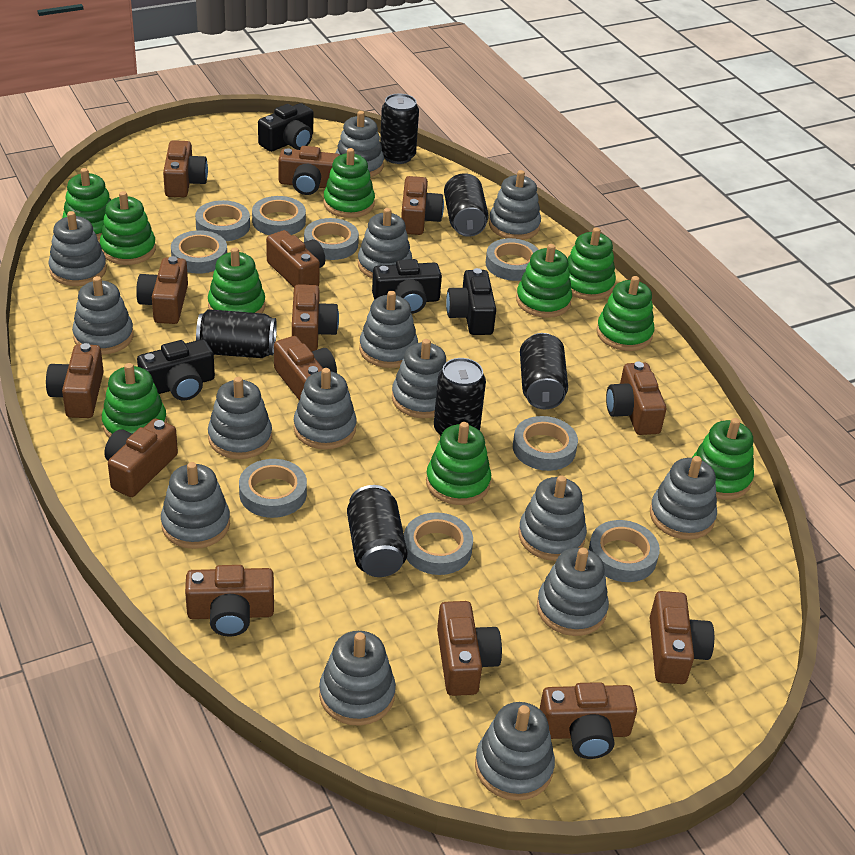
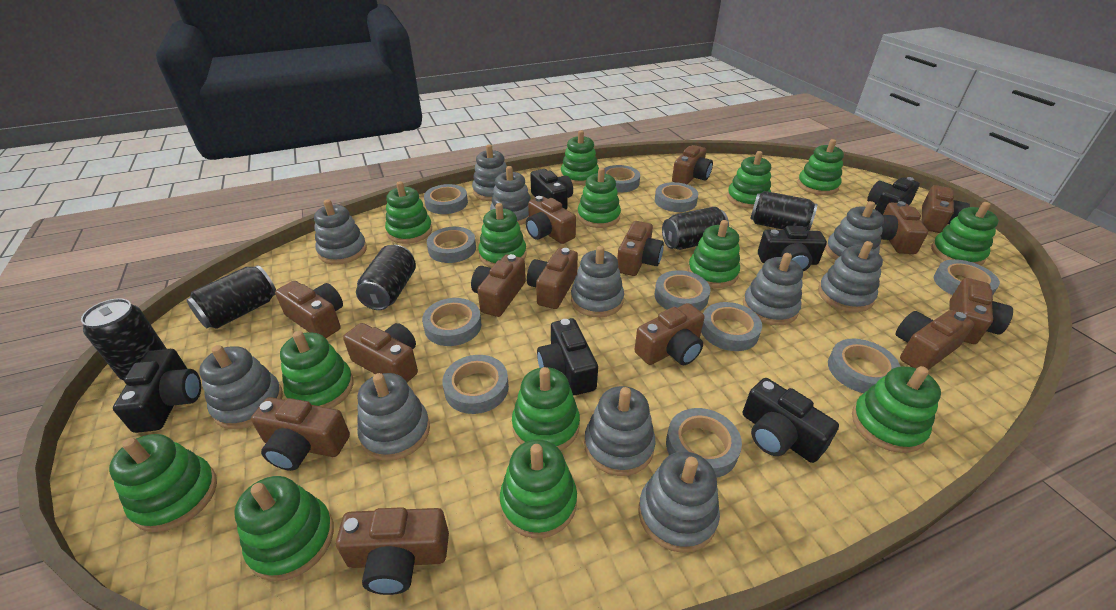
black camera: [137,339,215,401] [258,103,313,152] [372,259,442,314] [446,268,496,335] = 4 -> [113,349,201,433] [530,169,573,210] [537,318,598,395] [743,378,839,463] [758,226,827,271] [867,177,920,215] = 6
black can: [196,309,277,358] [347,485,408,577] [380,93,419,164] [434,358,486,436] [444,173,489,237] [520,333,568,409] = 6 -> [81,298,167,380] [187,265,276,329] [356,245,416,310] [662,207,729,250] [750,191,818,231] = 5
green stacking toy: [62,168,111,240] [100,191,156,265] [102,363,167,438] [208,247,265,313] [324,148,375,218] [426,422,491,505] [516,244,572,318] [567,227,616,300] [596,276,654,351] [692,418,754,499] = 10 -> [109,434,217,532] [234,476,334,581] [280,331,354,408] [385,181,432,244] [478,203,527,268] [500,439,577,538] [512,367,580,451] [561,130,599,185] [578,168,621,228] [688,220,740,288] [727,151,771,209] [797,139,844,195] [852,366,941,453] [931,202,999,265] = 14
grey stacking toy: [48,211,107,286] [72,276,134,354] [161,462,230,549] [208,377,272,459] [294,368,357,449] [319,631,396,726] [336,111,384,177] [358,208,412,278] [359,291,418,368] [392,339,446,418] [475,702,555,801] [489,170,541,240] [519,475,587,561] [537,548,609,636] [650,456,717,540] = 15 -> [199,345,283,429] [314,199,367,265] [357,373,430,460] [472,144,507,201] [490,166,531,225] [571,246,624,317] [584,386,656,476] [638,451,720,553] [743,253,803,326] [818,241,883,312] [825,201,884,260] = 11
grey tape: [171,230,227,274] [195,200,250,241] [239,459,307,518] [252,196,306,235] [304,218,359,260] [404,512,473,575] [485,238,539,281] [513,416,578,471] [589,520,660,582] = 9 -> [422,298,481,346] [424,184,468,214] [427,227,476,263] [442,355,509,414] [604,165,640,192] [655,182,698,212] [655,270,710,311] [666,408,742,478] [701,302,762,351] [828,339,901,393] [934,259,1000,295] = 11

